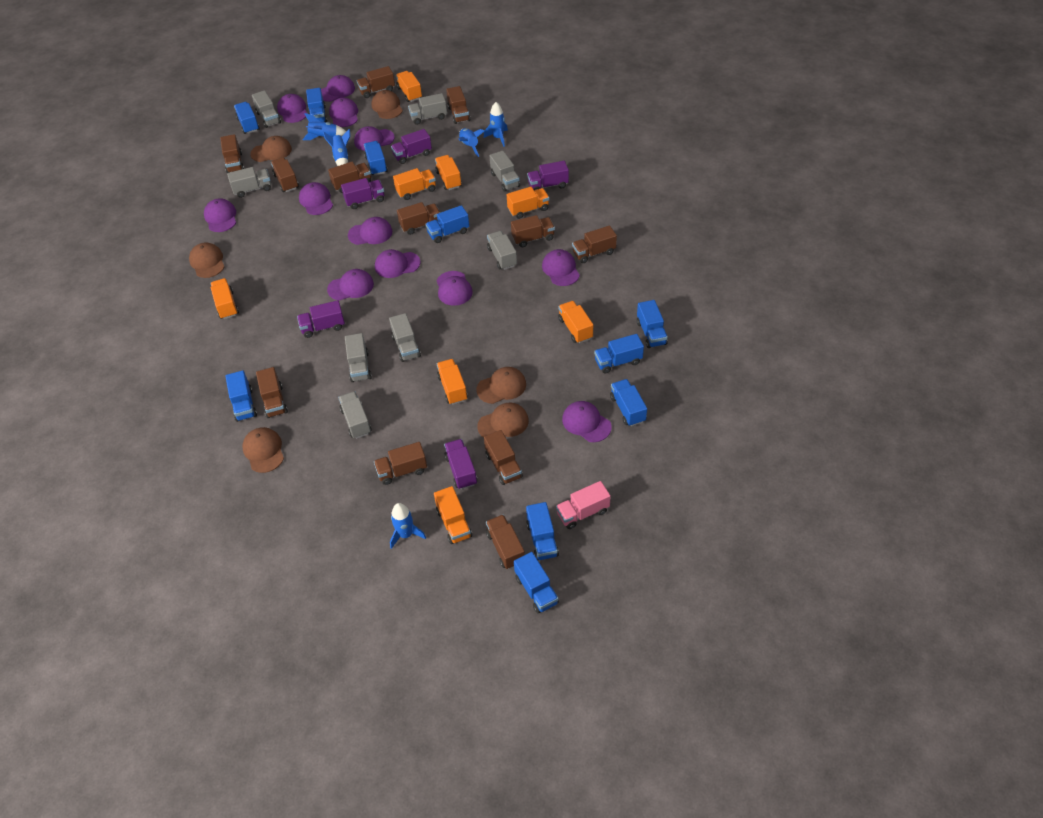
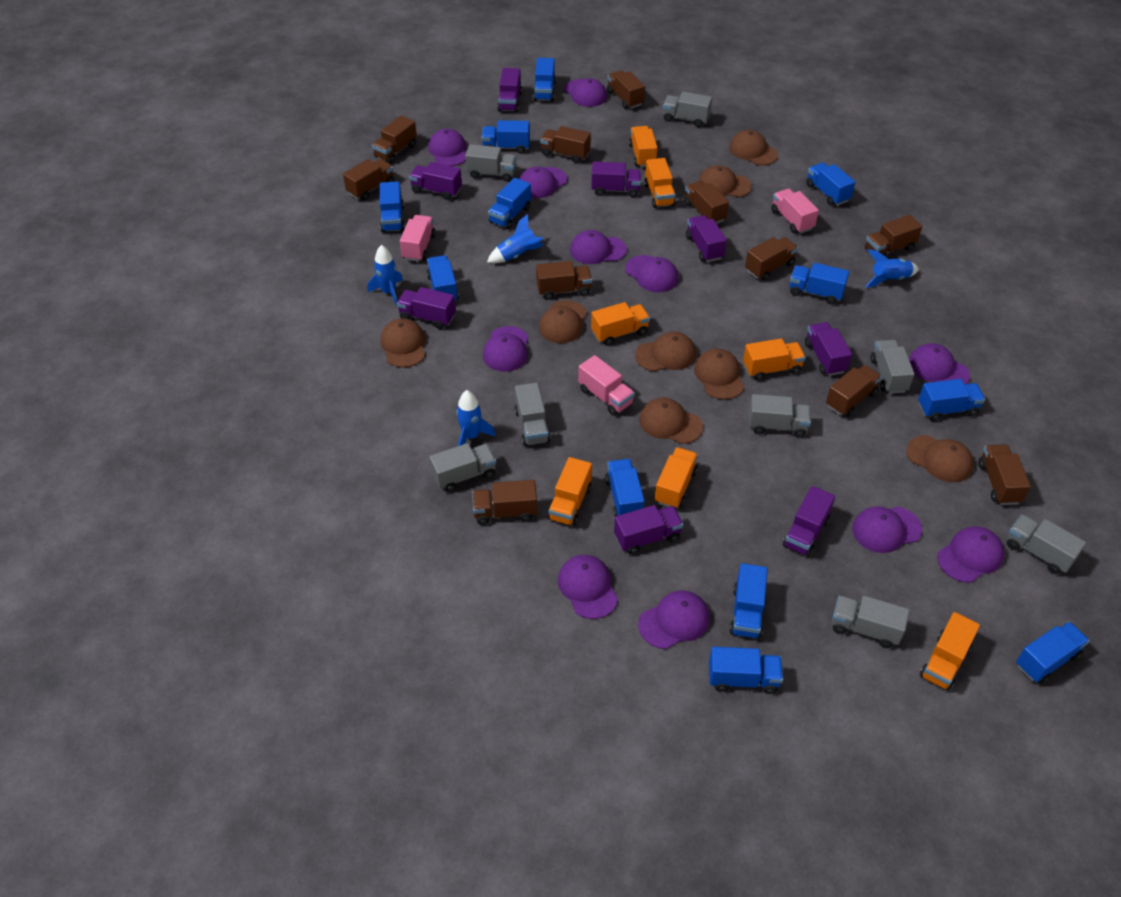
blue rocket: [302,113,346,140] [323,129,350,166] [390,503,426,549] [459,128,484,157] [484,102,508,147] = 5 -> [368,245,403,306] [456,390,495,446] [487,214,544,263] [865,249,919,288] = 4
blue truck: [225,370,257,422] [234,102,260,134] [306,88,328,122] [364,141,388,175] [426,205,469,243] [514,552,559,613] [526,502,559,560] [594,334,644,374] [610,379,647,426] [637,300,668,348] = 10 -> [380,181,405,232] [427,255,459,300] [482,120,530,154] [488,178,531,229] [533,58,556,101] [605,459,645,517] [709,647,783,694] [729,563,768,639] [790,263,849,304] [806,162,855,206] [918,379,985,421] [1016,622,1090,684] = 12
brown cap: [189,242,224,278] [242,427,284,473] [250,136,292,162] [371,90,403,119] [477,367,526,404] [478,402,529,438] = 6 -> [380,318,425,368] [539,300,587,343] [635,332,696,371] [639,397,703,444] [694,348,744,399] [698,165,752,197] [729,130,778,166] [906,435,974,482] = 8
brown truck: [220,134,244,173] [256,367,288,418] [271,157,299,192] [328,161,371,193] [357,66,395,98] [374,442,427,485] [397,202,440,235] [446,86,471,124] [484,430,523,485] [486,514,525,569] [511,215,555,247] [572,226,617,263] = 12 -> [343,159,394,200] [372,116,417,164] [472,480,537,525] [536,261,592,300] [540,126,591,163] [607,70,645,109] [684,181,729,224] [745,237,798,281] [826,365,882,417] [865,215,922,257] [978,444,1031,505] = 11
orange truck: [210,278,239,319] [393,168,436,200] [396,71,422,102] [434,486,472,544] [435,155,462,190] [437,359,468,405] [507,187,549,219] [558,301,593,343] = 8 -> [548,457,592,526] [591,302,650,346] [629,126,658,167] [644,158,676,208] [655,447,698,508] [743,338,806,381] [920,612,980,691] = 7
pink truck: [556,481,611,529] = 1 -> [400,215,436,262] [578,355,635,416] [771,189,819,234] = 3
purple cap: [204,198,236,232] [277,94,307,123] [299,182,333,215] [321,75,355,102] [327,269,374,300] [329,98,358,127] [348,217,392,245] [354,126,395,151] [375,249,420,278] [436,271,473,306] [542,249,580,286] [562,401,611,442] = 12 -> [428,129,466,166] [483,326,528,372] [519,167,567,198] [558,555,618,619] [564,78,607,107] [570,230,627,264] [625,255,679,292] [638,590,710,649] [852,506,922,553] [909,343,970,384] [937,526,1004,582] = 11
purple truck: [297,300,345,338] [341,178,384,209] [391,129,432,164] [444,439,477,490] [527,161,569,190] = 5 -> [397,287,456,329] [409,162,462,200] [497,68,522,112] [591,162,641,197] [614,505,683,555] [686,215,727,262] [783,486,835,557] [805,322,852,376] = 8

